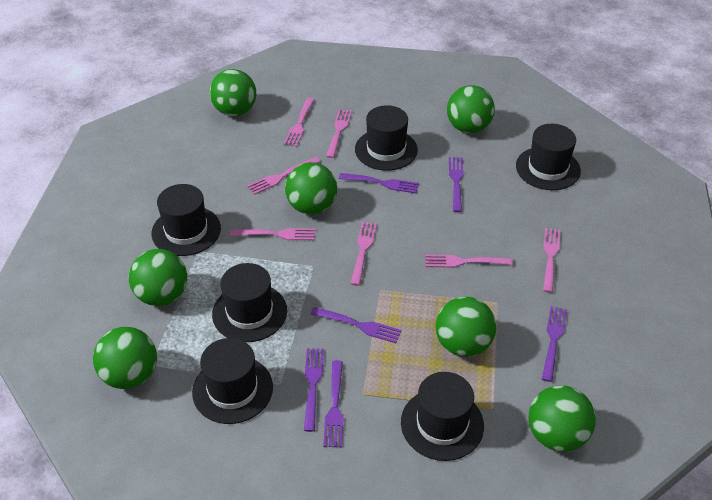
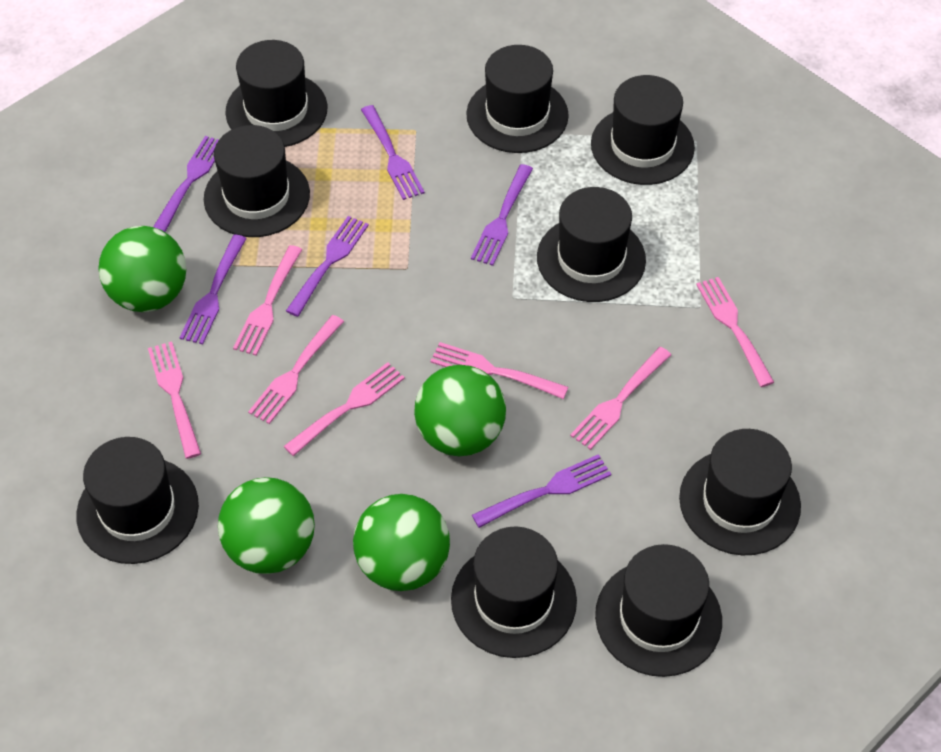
black hat: [152,184,221,256] [192,338,273,424] [212,263,287,342] [355,105,418,171] [401,372,484,461] [516,124,581,190] = 6 -> [76,437,199,564] [204,125,310,237] [225,40,327,147] [451,527,577,658] [466,45,569,153] [537,187,646,302] [591,75,695,185] [595,544,722,677] [679,429,801,555] = 9
green ball: [93,327,157,389] [129,249,187,306] [210,69,256,116] [285,162,337,215] [436,296,496,357] [447,85,495,133] [529,385,596,452] = 7 -> [98,226,186,312] [218,477,315,574] [353,494,450,591] [414,365,506,456] = 4

